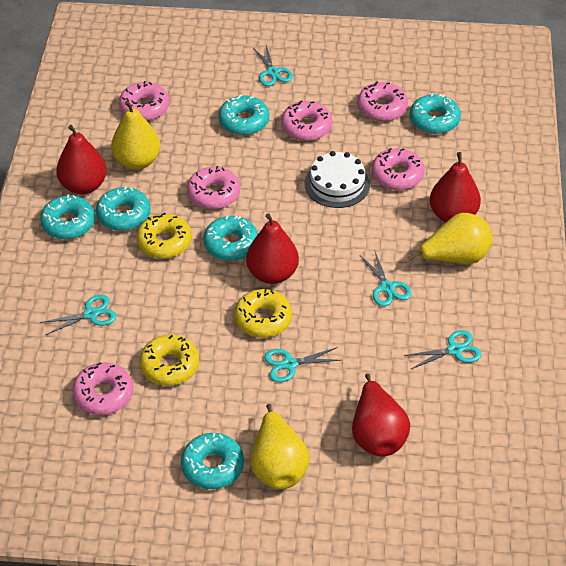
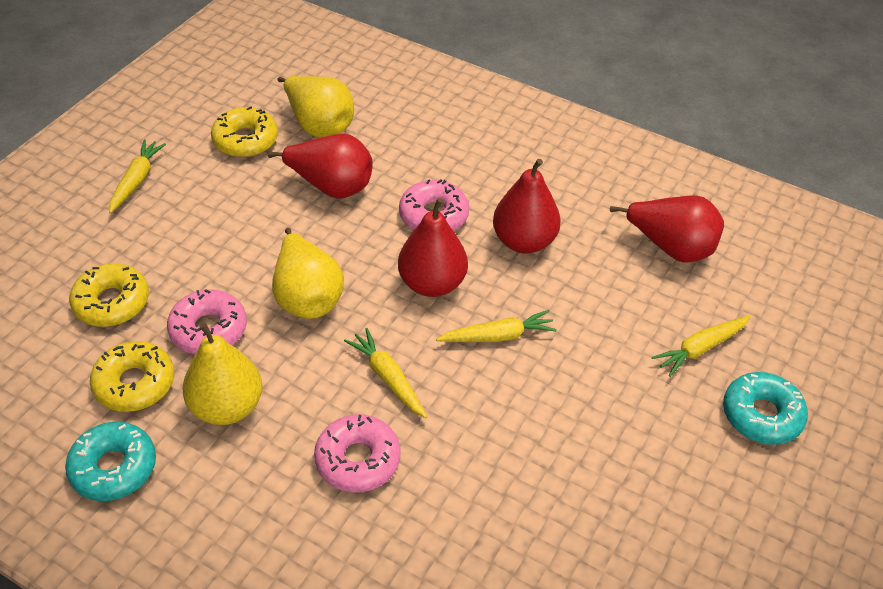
pink donut: [72,362,133,415] [119,81,169,121] [187,166,240,209] [281,100,332,141] [357,82,408,121] [372,148,424,190] = 6 -> [167,289,247,354] [314,414,401,492] [399,179,469,231] = 3
turquoise donut: [40,195,95,239] [96,186,151,231] [181,433,244,489] [203,216,258,261] [218,94,269,135] [410,94,461,134] = 6 -> [65,422,156,501] [723,372,808,445] = 2
turquoise scissors: [40,295,116,335] [252,45,293,86] [264,347,341,382] [360,252,411,306] [404,330,482,369] = 5 -> none = 0
white cake: [305,151,370,208] = 1 -> none = 0
yellow carrot: none = 0 -> [109,139,166,213] [344,328,427,418] [436,310,557,342] [652,315,751,377] = 4

